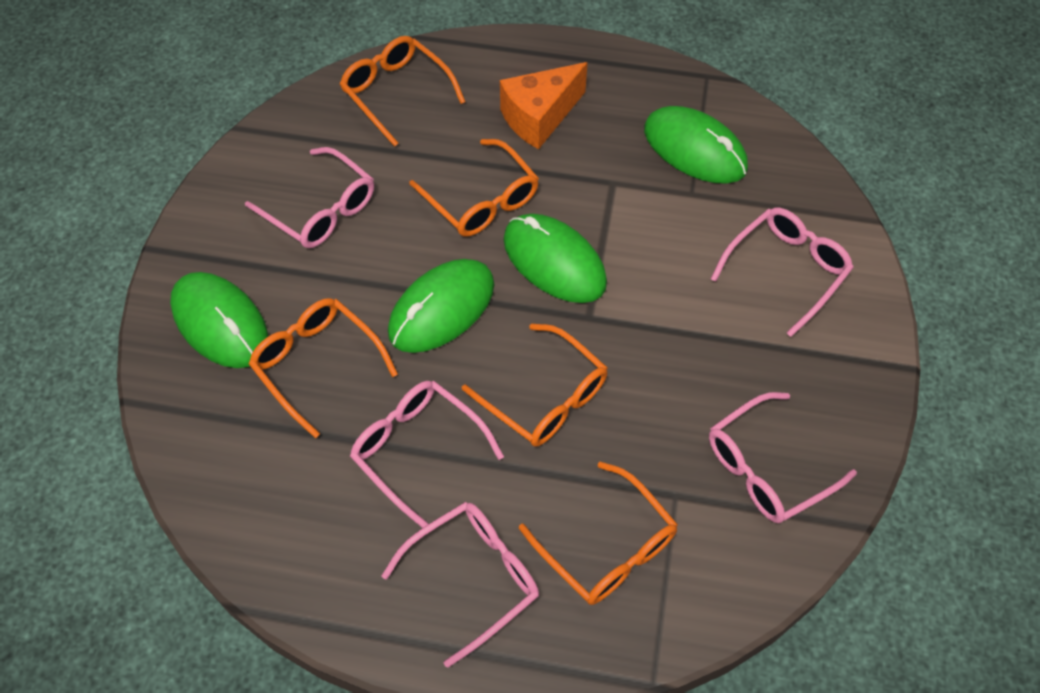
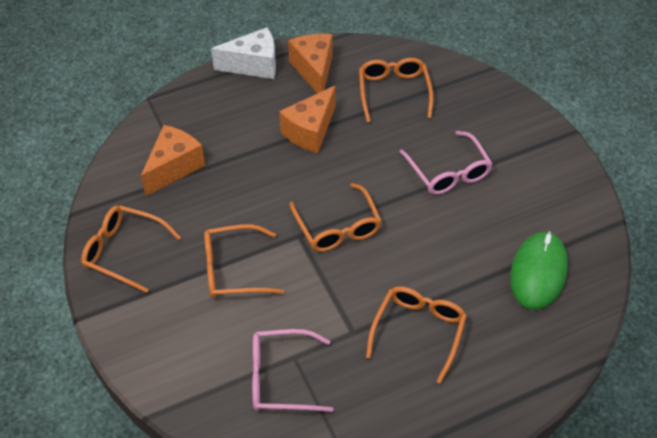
green mouse: [170,272,268,368] [388,259,495,353] [503,214,607,303] [644,106,748,184] = 4 -> [510,231,568,310] = 1
orange cheese: [500,62,588,149] = 1 -> [141,125,205,196] [279,85,336,153] [288,34,333,93] = 3
pink glasses: [245,147,374,248] [350,381,504,528] [381,502,539,668] [709,392,857,523] [711,208,854,337] = 5 -> [252,329,334,412] [400,131,493,195] = 2
white cheese: none = 0 -> [211,27,276,79] = 1

